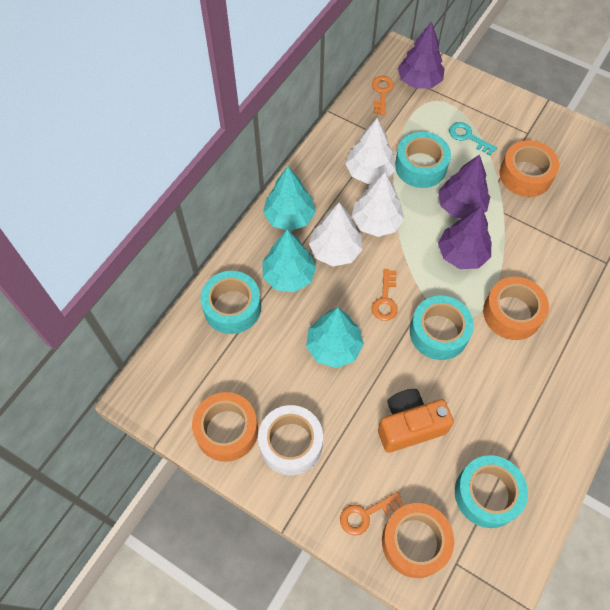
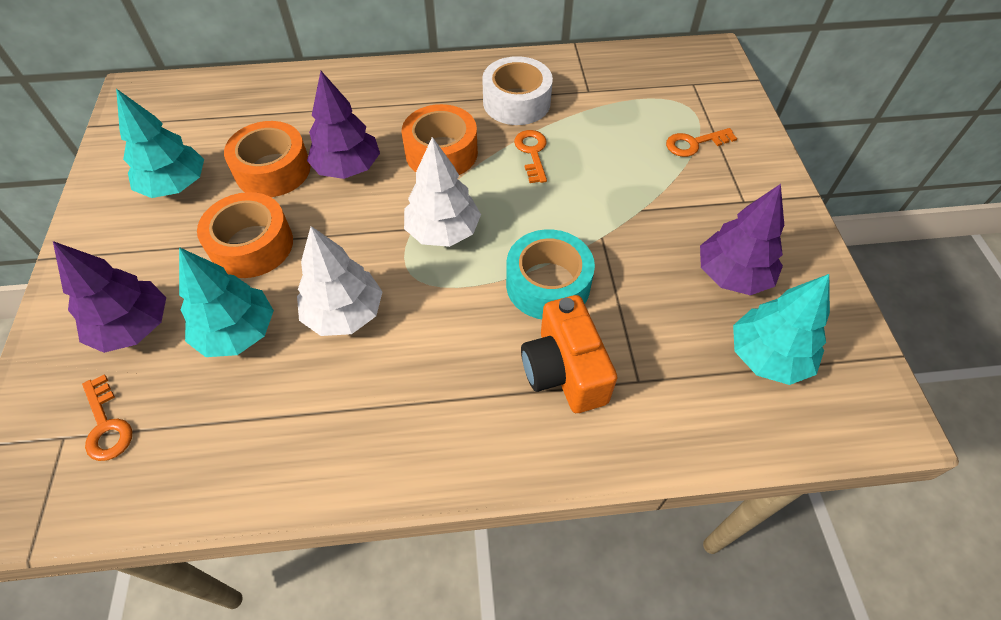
orange tape: [192,392,258,462] [382,503,454,578] [483,277,549,340] [500,140,559,197] = 4 -> [197,192,293,278] [224,121,311,197] [402,104,478,175] = 3
turquoise key: [449,122,497,156] = 1 -> none = 0
turquoise tape: [200,271,261,334] [395,132,451,188] [410,296,474,360] [455,455,528,528] = 4 -> [506,229,595,319] = 1
white tree: [309,203,362,266] [345,118,396,184] [352,172,404,237] = 3 -> [297,226,383,336] [404,137,481,247] = 2

